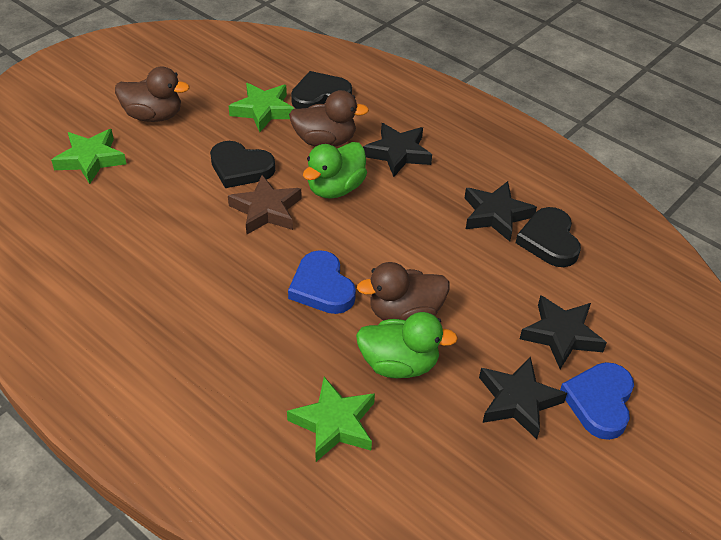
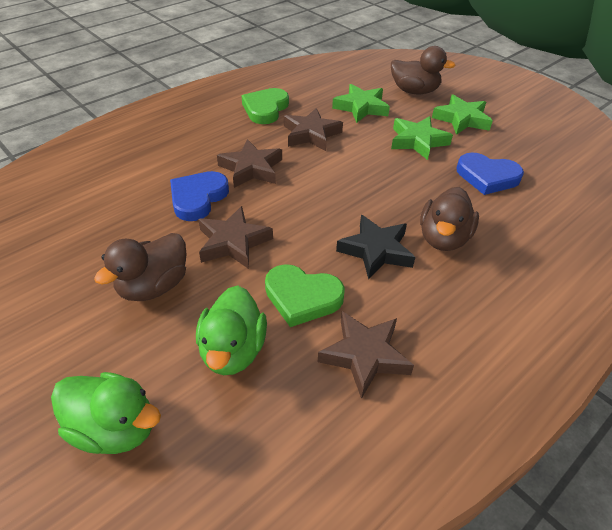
black heart: [210,141,275,188] [291,71,352,109] [516,207,581,267] = 3 -> none = 0
black star: [363,123,432,177] [465,181,537,241] [479,356,567,439] [520,295,607,369] = 4 -> [336,215,415,279] = 1
brown star: [228,175,302,234] = 1 -> [198,206,273,269] [217,139,282,188] [284,108,343,151] [318,311,414,399] = 4
green heart: none = 0 -> [242,88,289,124] [265,264,345,327] = 2

